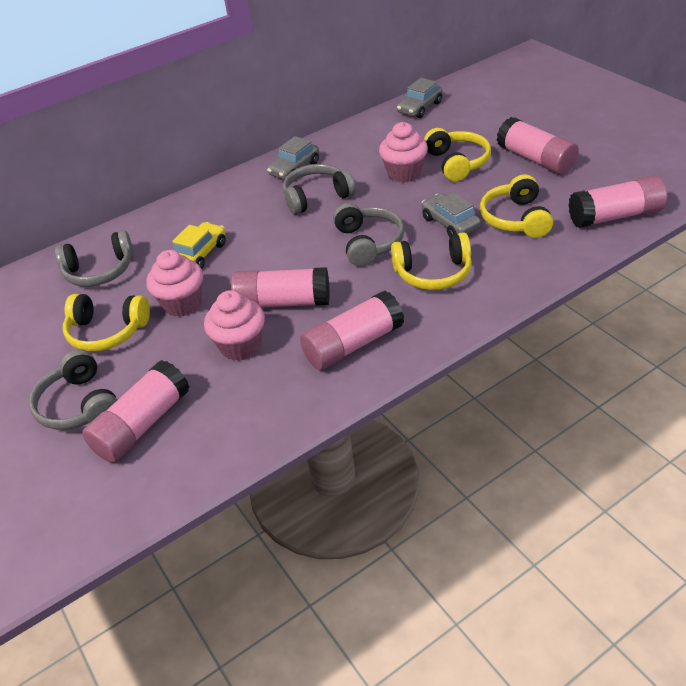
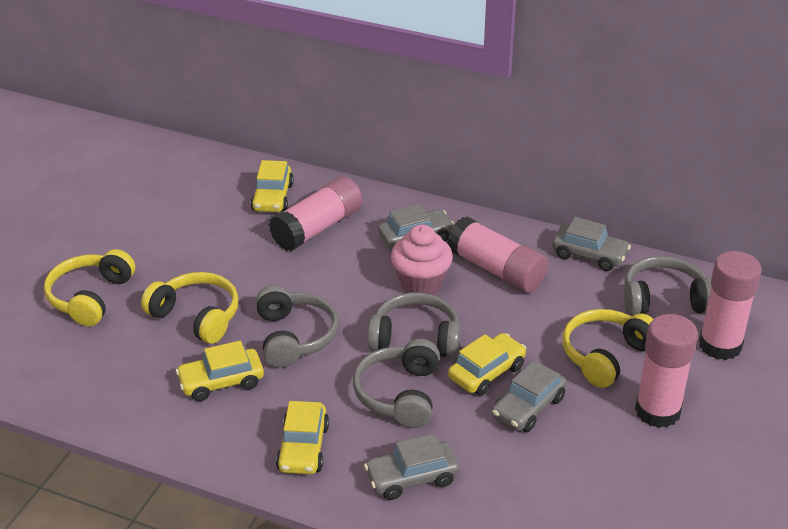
grey car: [267,136,319,180] [397,78,442,118] [422,192,481,237] = 3 -> [364,433,459,500] [378,204,454,248] [492,360,567,432] [552,217,631,271] = 4
pink cupcake: [146,250,203,317] [204,290,265,361] [379,122,428,183] = 3 -> [391,225,453,295] = 1
pink glue stick: [82,360,190,463] [231,267,330,308] [300,290,404,370] [497,117,579,175] [569,175,667,228] = 5 -> [269,176,363,251] [447,216,548,293] [635,314,698,428] [699,251,762,360] = 4
yellow car: [172,222,226,269] = 1 -> [176,341,264,401] [251,160,294,212] [276,401,329,474] [448,333,526,396] = 4
yellow headphones: [63,294,150,352] [391,232,472,290] [424,128,491,182] [480,174,553,238] = 4 -> [44,249,135,326] [141,272,239,344] [563,309,653,388] = 3

